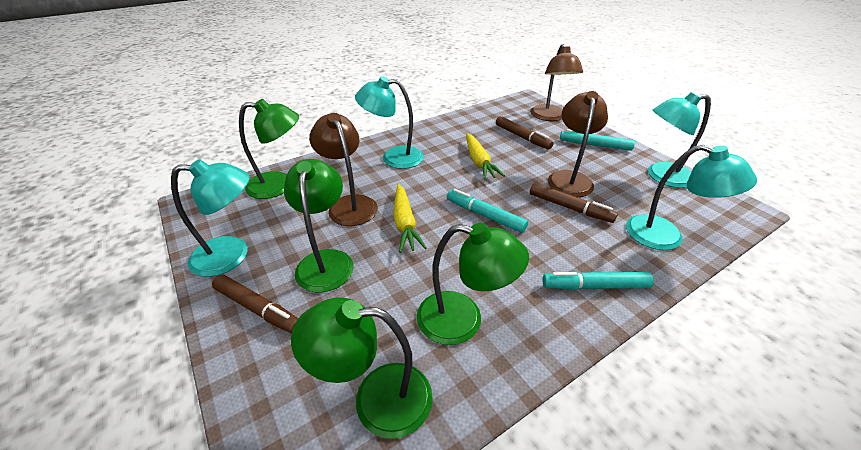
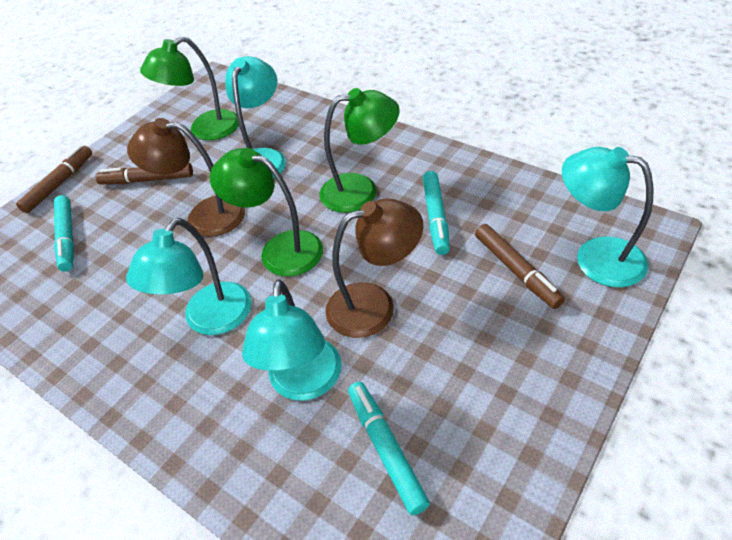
brown lamp: [309,113,378,226] [530,44,583,121] [548,91,608,198] = 3 -> [127,118,245,237] [325,198,423,338] = 2
green lamp: [239,99,299,199] [284,159,354,293] [291,297,433,439] [417,223,529,345] = 4 -> [140,36,239,140] [210,148,323,277] [320,88,400,213] = 3
yellow carrot: [393,184,427,253] [466,133,505,180] = 2 -> none = 0

